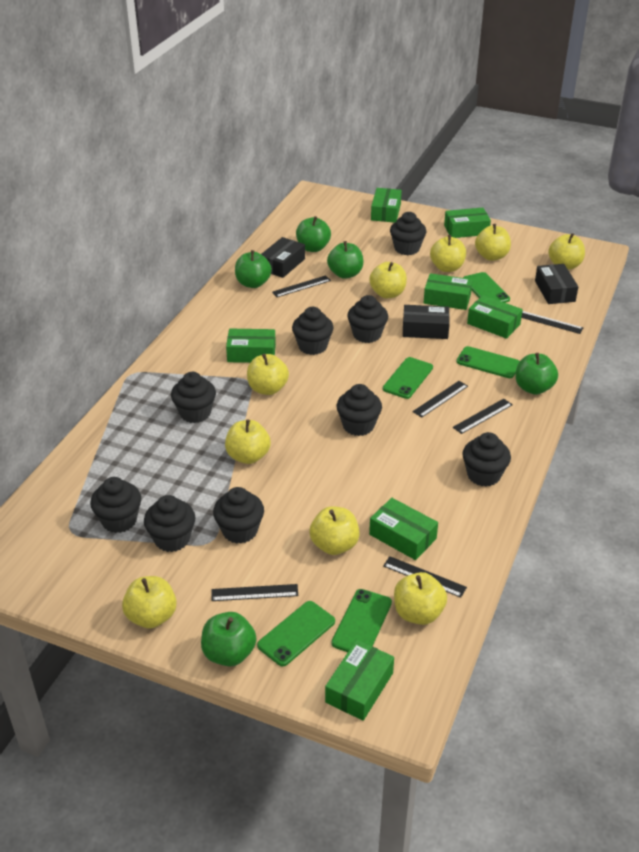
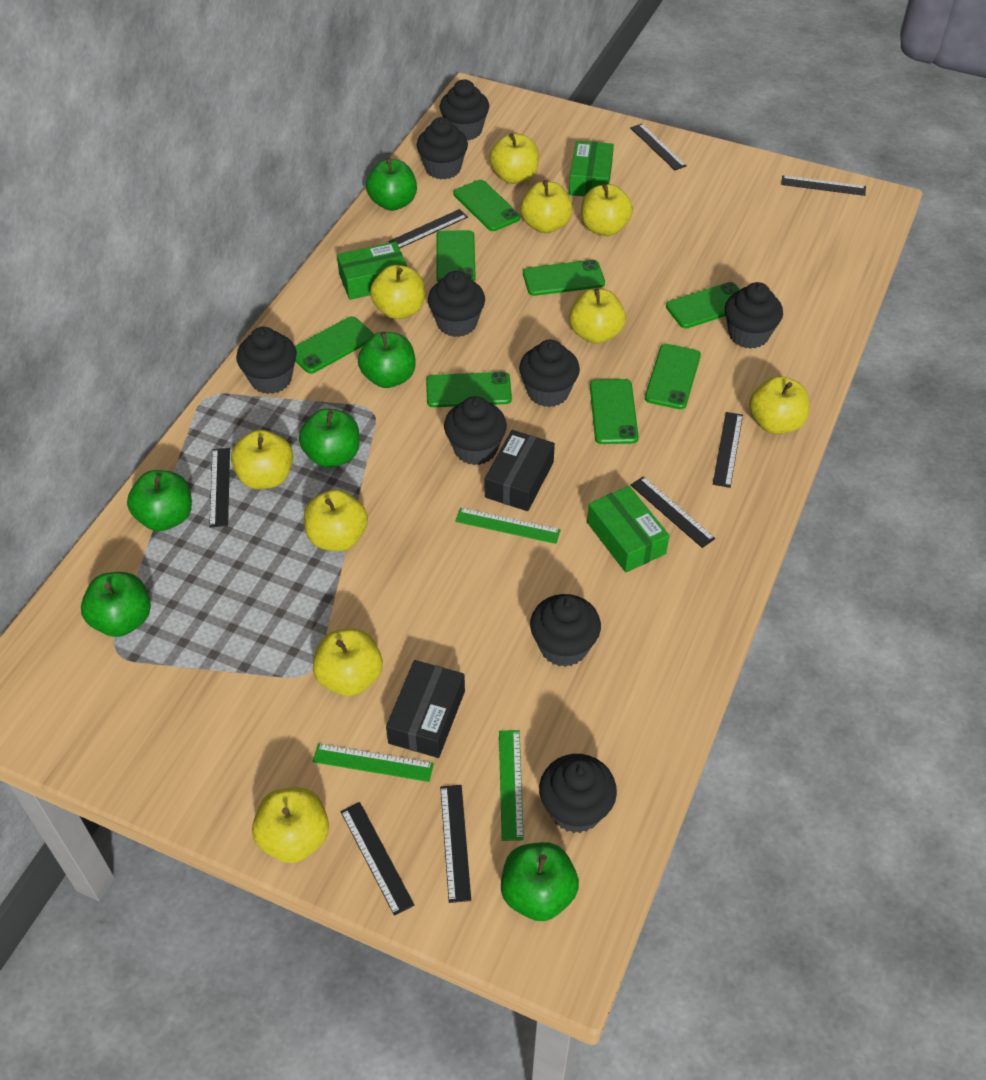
black box: [261,237,305,278] [403,305,450,339] [535,264,578,304] = 3 -> [386,660,465,758] [485,430,555,511] = 2
black ruler: [211,584,298,601] [272,275,331,297] [383,556,467,598] [413,381,468,418] [453,399,513,434] [521,311,583,334] = 6 -> [209,448,230,527] [340,802,414,916] [389,209,468,249] [440,785,471,903] [630,123,687,170] [630,476,715,548] [713,412,743,488] [781,175,866,196] = 8
green apple: [201,612,256,667] [235,250,272,288] [296,216,331,252] [327,241,363,279] [515,353,558,395] = 5 -> [81,572,151,637] [127,470,192,531] [299,409,360,468] [358,332,415,388] [366,158,417,211] [501,842,579,921] = 6
green box: [226,329,276,363] [325,640,394,721] [369,498,438,560] [371,188,402,223] [424,273,472,310] [444,208,491,238] [467,295,523,339] = 7 -> [337,242,407,300] [569,141,614,196] [587,486,669,573] = 3
green phone: [257,601,335,666] [332,589,392,652] [383,357,433,399] [456,346,520,378] [463,272,510,303] = 5 -> [295,316,374,374] [426,372,512,407] [437,230,476,282] [454,180,520,231] [523,260,605,296] [590,379,639,444] [645,344,701,409] [666,282,740,328] = 8
green ruler: none = 0 -> [313,743,434,782] [455,508,561,544] [499,730,524,841] = 3
yellow apple: [122,576,177,629] [225,419,271,464] [247,354,289,395] [310,506,360,555] [369,262,407,298] [394,572,447,625] [430,235,466,272] [475,224,511,261] [548,233,585,270] = 9 -> [231,430,293,489] [252,787,329,863] [304,490,368,551] [313,629,383,696] [370,265,425,319] [490,133,539,184] [520,180,573,233] [569,288,626,344] [581,183,633,236] [749,376,809,434] = 10

